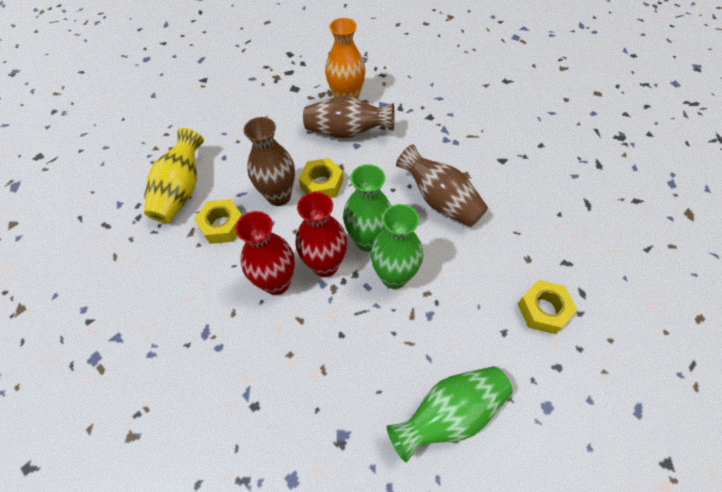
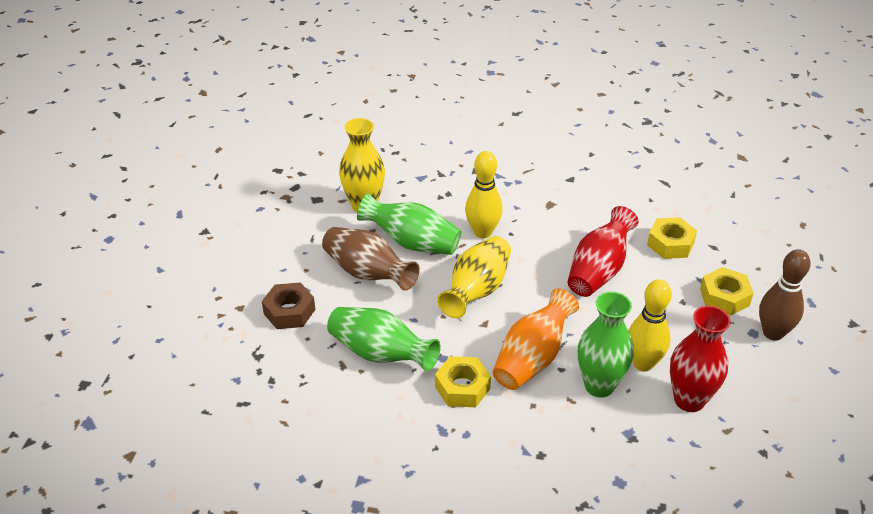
brown bowling pin: none = 0 -> [759,249,811,341] = 1
brown nut: none = 0 -> [262,282,315,329] = 1
brown vase: [243,117,295,206] [303,96,395,138] [396,144,488,227] = 3 -> [322,227,420,291] = 1
yellow bowling pin: none = 0 -> [465,151,503,239] [628,279,672,371] = 2
yellow vase: [144,128,204,223] = 1 -> [339,118,385,212] [437,236,511,318] = 2

